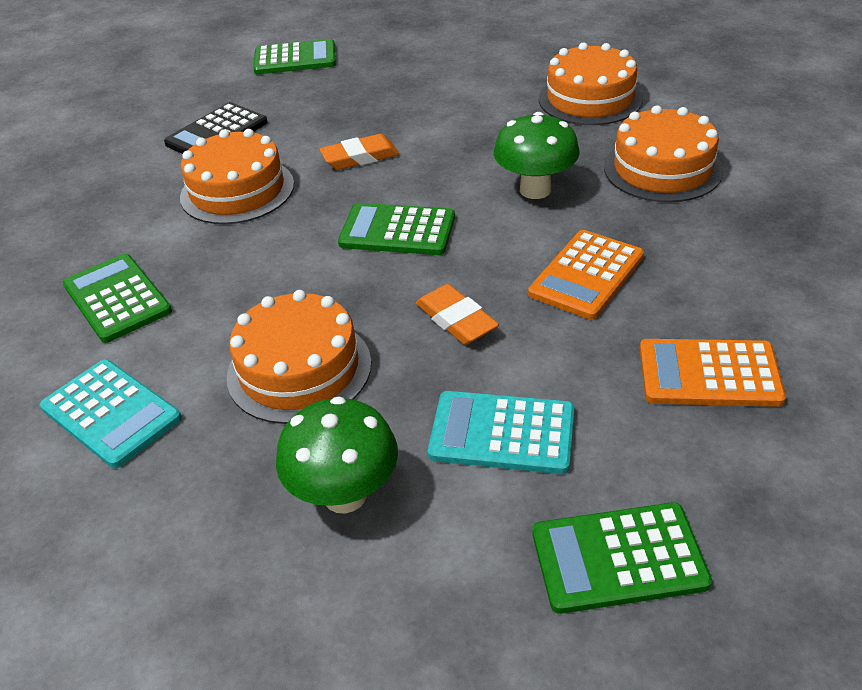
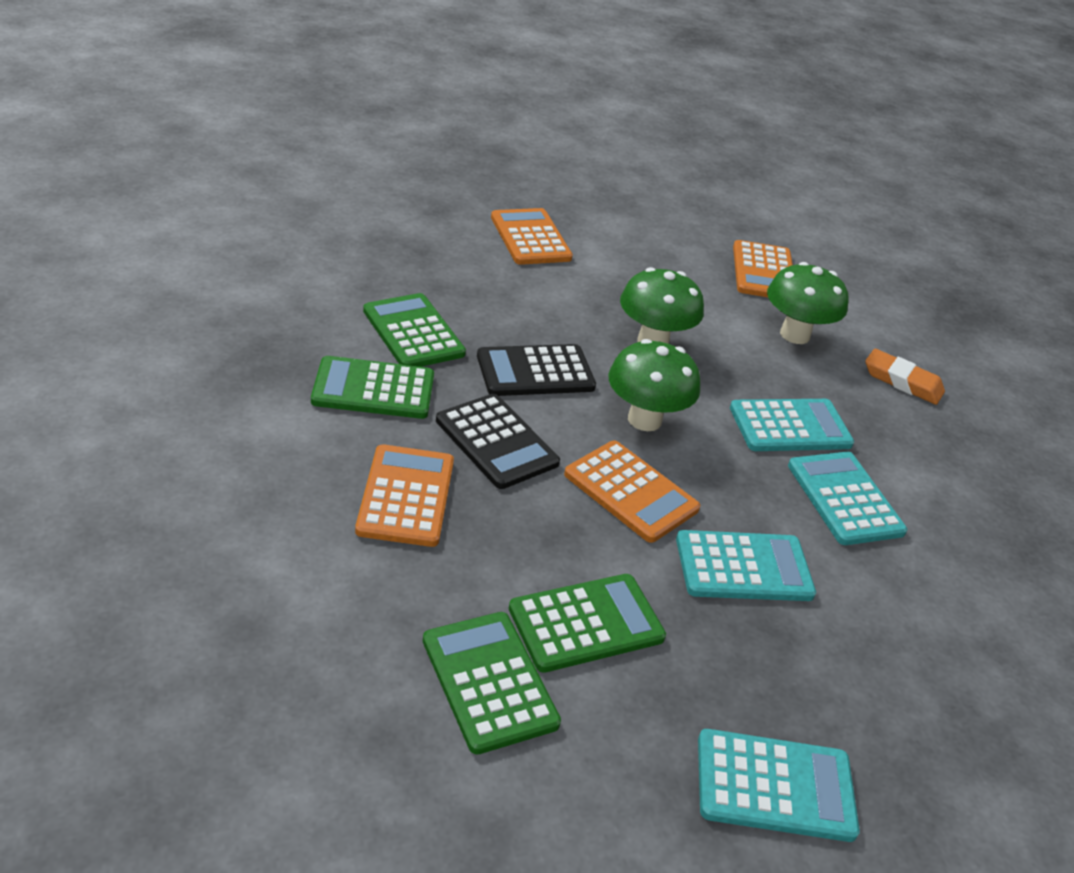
black calculator: [164,102,268,154] = 1 -> [436,394,560,489] [477,344,596,396] = 2
green mushroom: [276,397,398,513] [494,112,580,199] = 2 -> [608,339,700,431] [620,267,704,344] [767,262,849,344] = 3
orange cake: [180,129,294,224] [227,290,371,424] [538,42,643,125] [604,105,723,202] = 4 -> none = 0
orange calculator: [528,230,644,320] [640,339,786,407] = 2 -> [355,444,454,547] [491,208,573,265] [564,441,700,543] [733,240,793,297] = 4
orange eraser: [320,134,399,170] [416,284,499,345] = 2 -> [865,349,945,405] = 1
turquoise calculator: [40,360,182,468] [428,391,574,474] = 2 -> [676,530,816,601] [698,729,860,842] [730,399,854,451] [788,452,907,545] = 4

